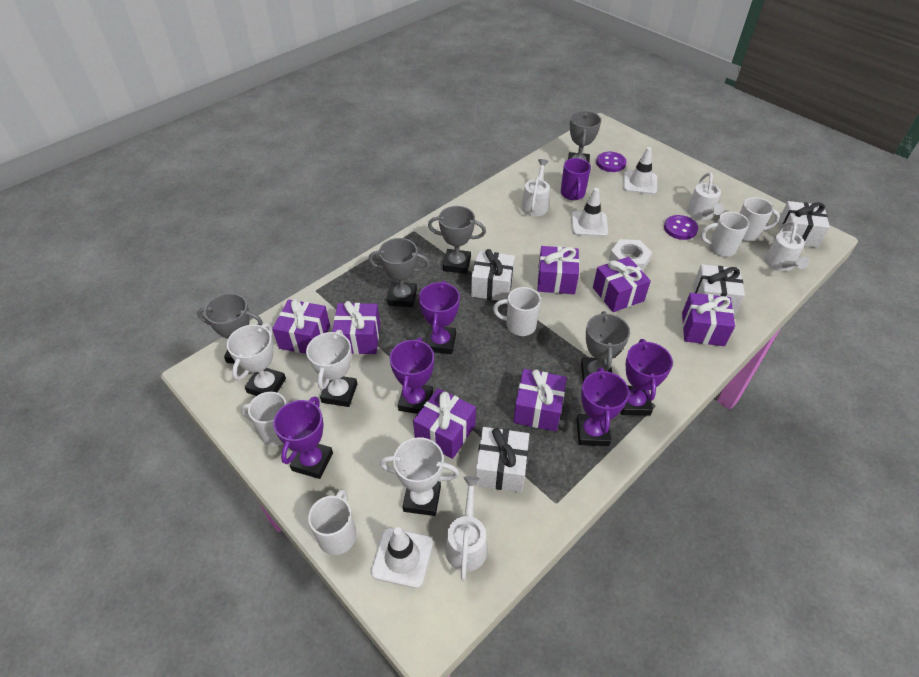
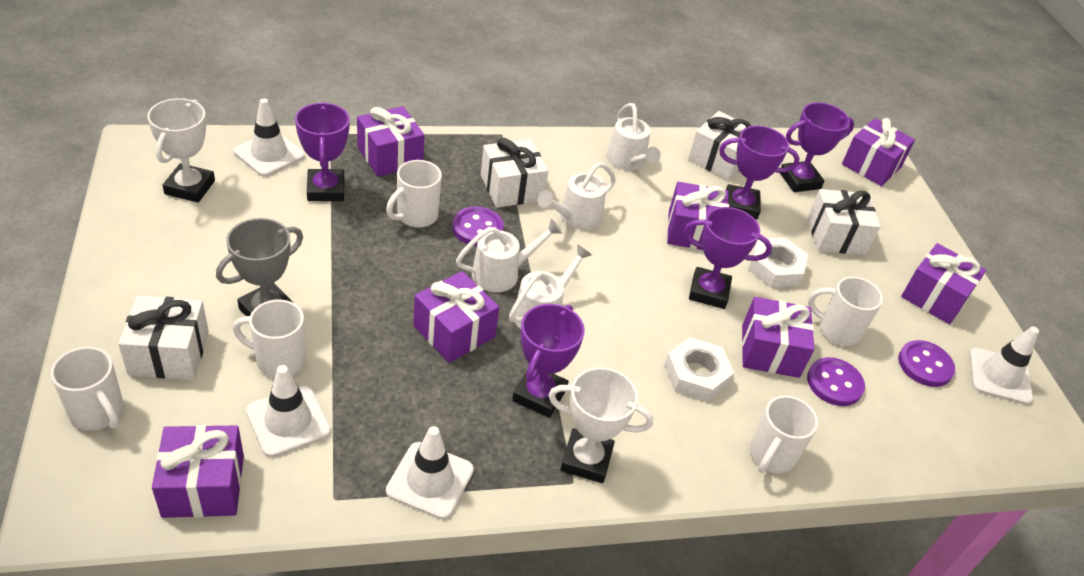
grey trophy: [197,293,263,364] [369,238,430,307] [428,206,486,274] [568,111,601,162] [581,311,630,381] = 5 -> [216,218,303,316] = 1
purple button: [596,152,626,172] [664,215,698,240] = 2 -> [452,206,504,246] [807,357,865,406] [898,340,955,387] = 3
purple mug: [561,158,591,200] = 1 -> none = 0
white nut: [609,239,652,271] = 1 -> [664,337,734,402] [748,238,808,287] = 2
white traffic cone: [371,527,433,588] [571,188,608,237] [623,147,657,194] = 3 -> [234,98,304,176] [246,365,331,457] [386,426,474,519] [969,326,1039,405] = 4
white trophy: [227,323,286,396] [306,330,357,407] [380,437,459,516] = 3 -> [147,98,215,202] [548,367,653,483] = 2

